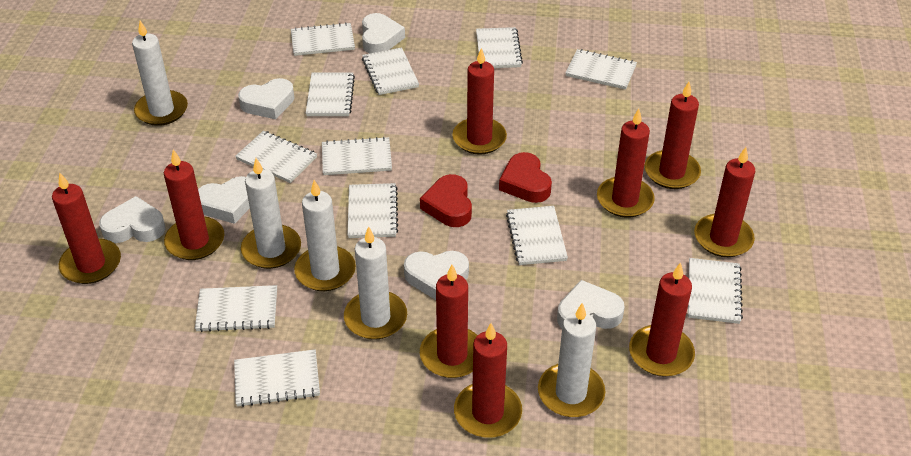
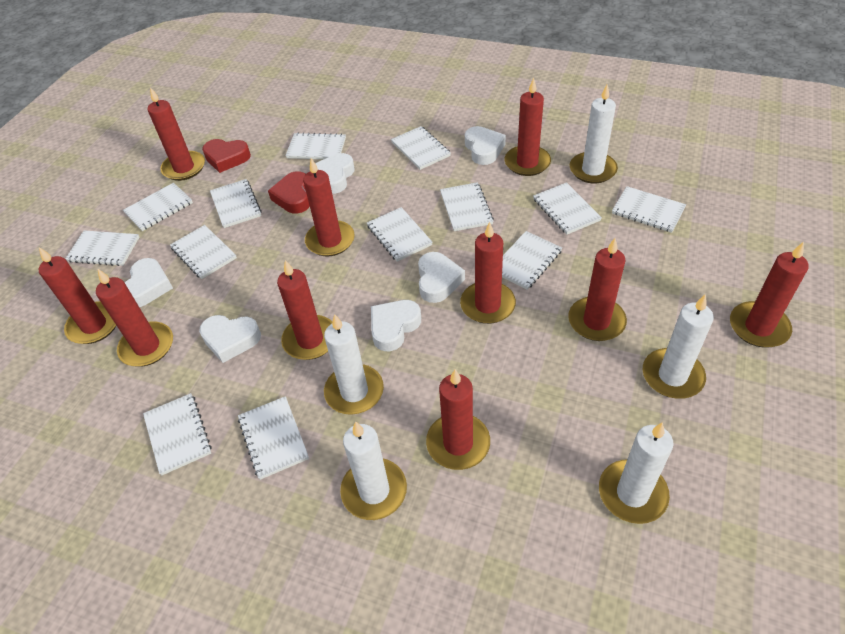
red candle: [52,172,121,284] [164,150,224,260] [420,265,478,378] [452,48,507,155] [454,323,522,438] [597,109,655,218] [629,262,695,377] [644,82,701,189] [694,147,755,257] = 9 -> [39,247,117,344] [96,269,173,366] [147,87,205,181] [277,260,332,360] [303,158,355,256] [426,369,490,470] [460,222,516,324] [505,78,551,176] [568,238,627,341] [730,242,809,347] = 10
white notebook: [195,285,277,332] [234,349,320,407] [235,131,317,183] [291,22,355,56] [306,73,355,116] [322,137,392,175] [347,183,398,238] [362,47,419,95] [476,27,523,68] [506,206,568,265] [565,49,637,90] [688,258,743,324] = 12 -> [65,231,139,266] [123,183,193,231] [143,393,212,475] [170,225,237,279] [210,179,262,228] [238,396,309,480] [285,132,346,159] [367,207,433,262] [391,126,451,170] [440,182,494,231] [502,231,562,290] [533,182,602,235] [612,186,686,233] = 13

